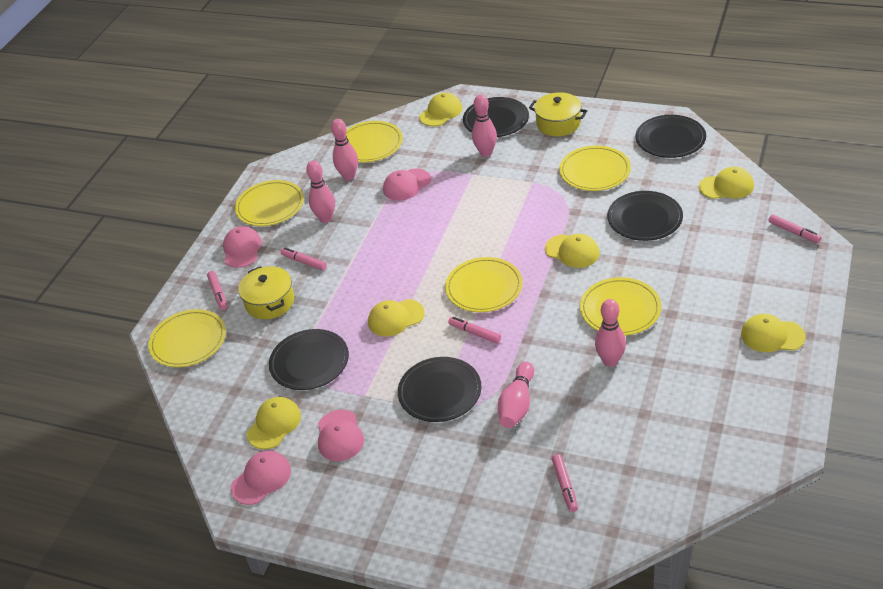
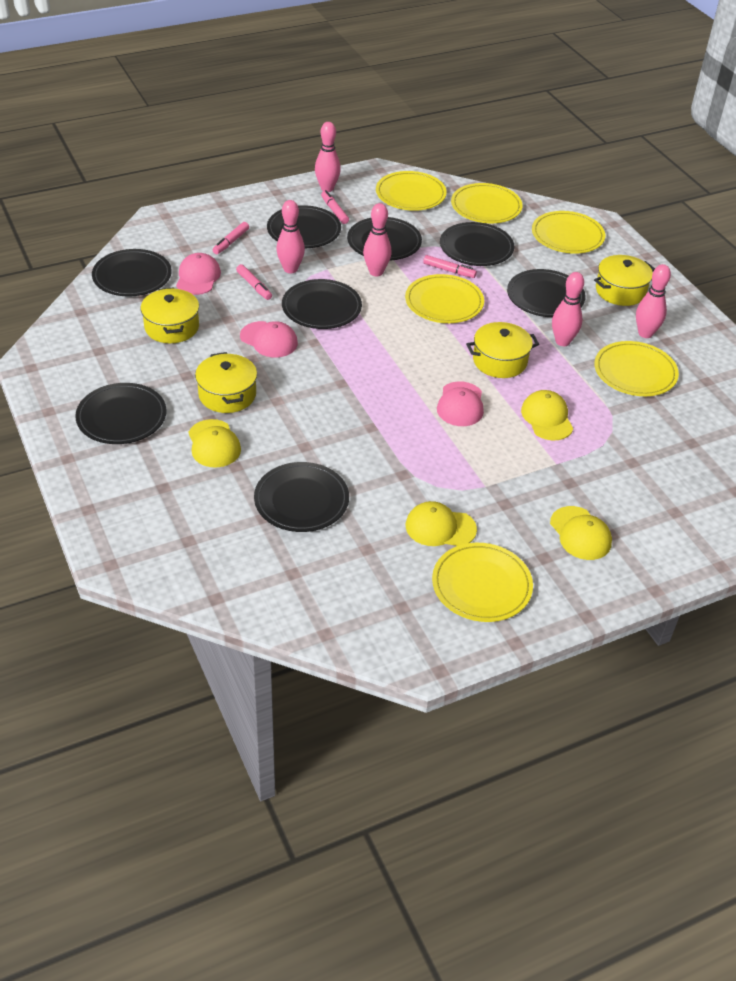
black plate: [269,329,349,390] [398,357,482,422] [463,97,529,137] [607,191,683,241] [635,115,706,158] = 5 -> [75,383,167,444] [92,249,172,296] [254,462,349,532] [267,205,341,248] [282,279,362,329] [347,217,422,261] [440,222,514,266] [507,269,586,317] = 8
pink cap: [223,226,262,268] [231,451,291,505] [318,410,364,461] [383,169,431,201] = 4 -> [176,253,221,295] [240,321,298,357] [437,381,484,426] = 3
pink marker: [207,271,227,310] [281,248,327,271] [448,317,501,343] [552,454,578,512] [768,214,821,243] = 5 -> [213,222,249,254] [236,264,272,300] [321,190,349,224] [423,255,477,278] = 4
yellow cap: [247,397,301,449] [368,299,425,337] [419,93,462,126] [545,234,600,268] [699,167,754,199] [741,314,806,352] = 6 -> [188,419,241,468] [406,501,477,546] [521,390,573,440] [550,506,612,560] = 4
yellow pot: [238,266,294,319] [529,92,587,136] = 2 -> [141,287,199,343] [195,352,257,413] [466,322,539,378] [594,255,655,306] = 4

